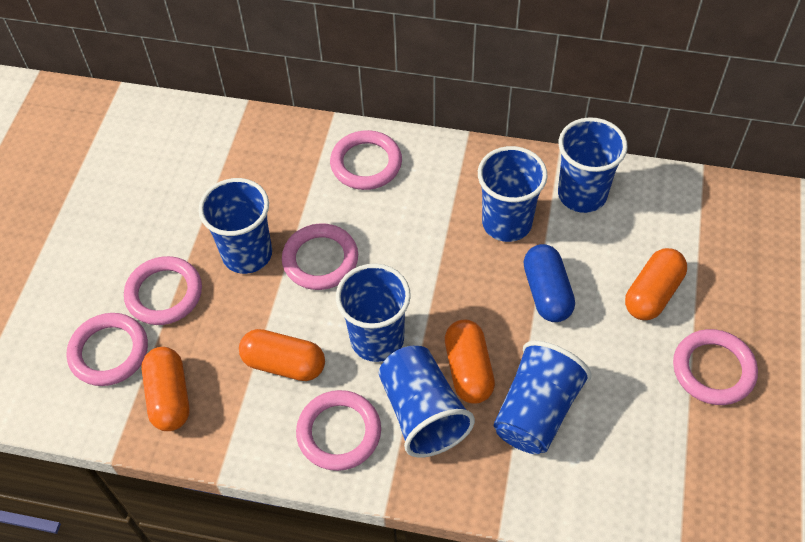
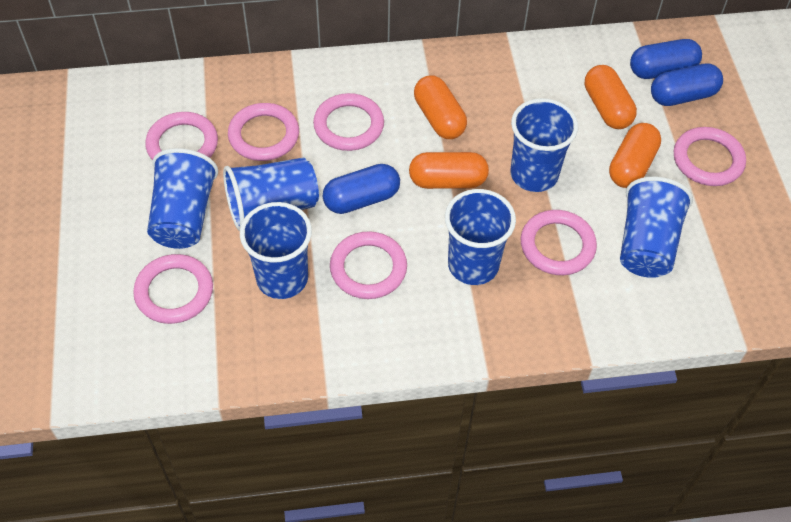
blue capsule: [524,244,575,322] = 1 -> [323,164,400,214] [630,39,702,79] [651,63,723,106] = 3
pink ring: [66,313,148,386] [124,256,202,325] [282,223,358,290] [296,390,381,471] [330,130,402,190] [673,329,758,405] = 6 -> [133,254,213,324] [145,112,218,160] [228,103,299,161] [313,93,384,151] [330,231,407,299] [521,210,597,275] [674,127,746,186] = 7

